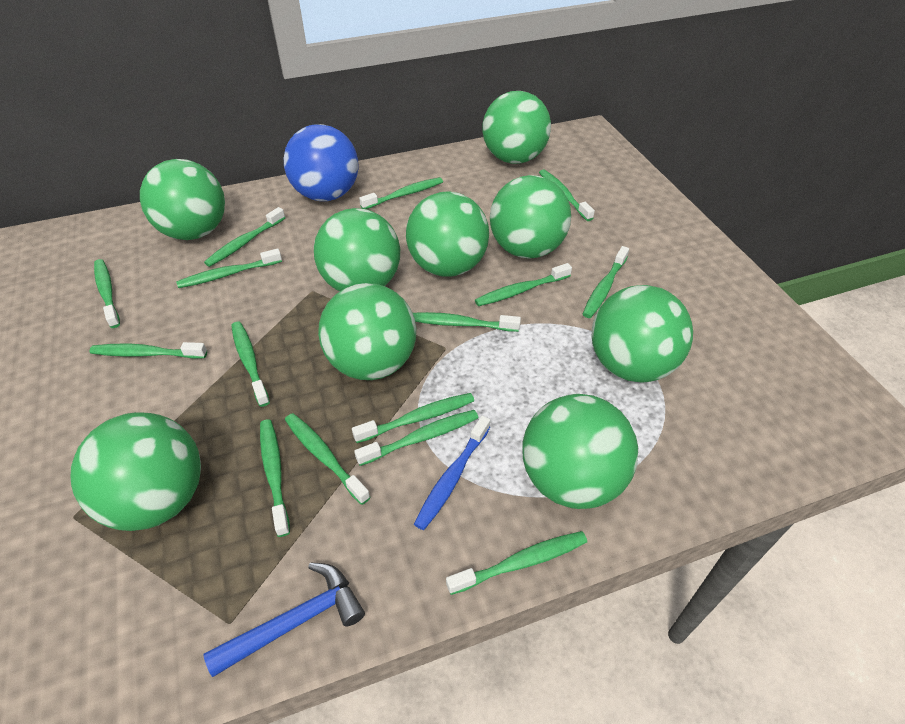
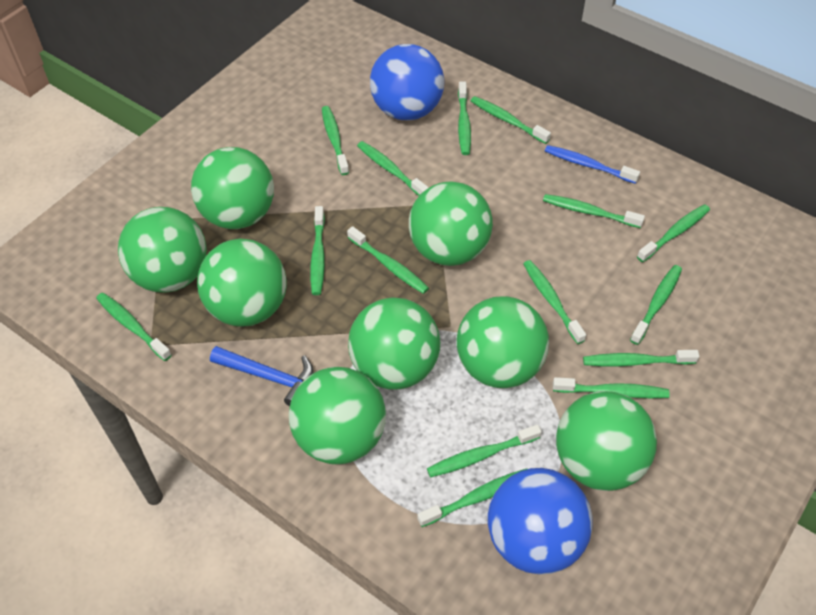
blue ball: [284,124,359,201] = 1 -> [370,44,444,121] [488,468,592,574] = 2
green ball: [71,412,201,531] [140,159,225,240] [314,208,400,291] [318,283,416,380] [406,191,489,277] [482,91,551,164] [490,175,571,259] [523,394,638,509] [592,285,693,383] = 9 -> [118,207,207,293] [191,147,274,229] [197,239,286,327] [289,367,386,464] [348,297,440,390] [409,181,493,266] [457,296,549,388] [556,391,657,491] = 8

